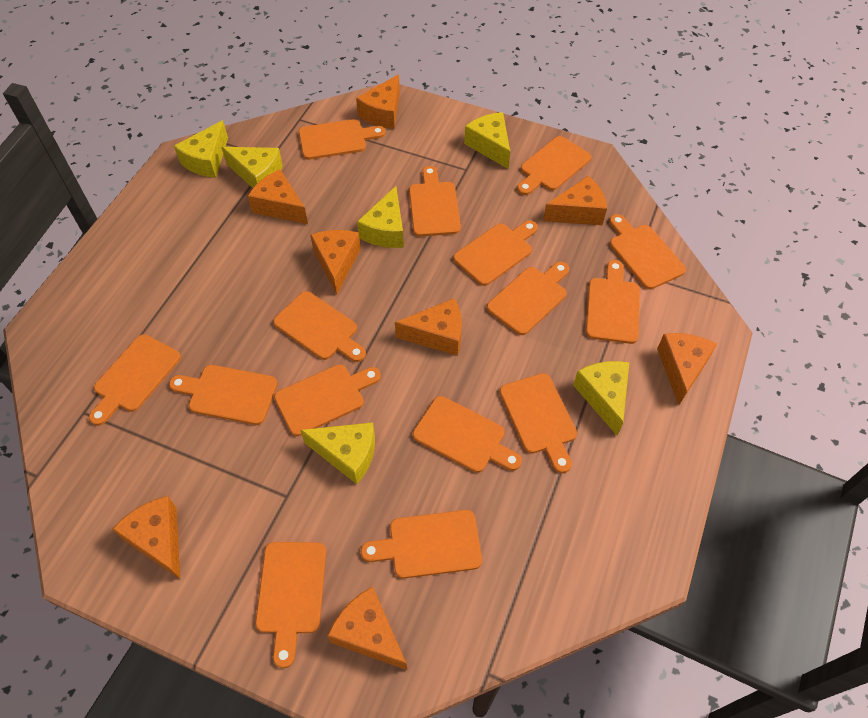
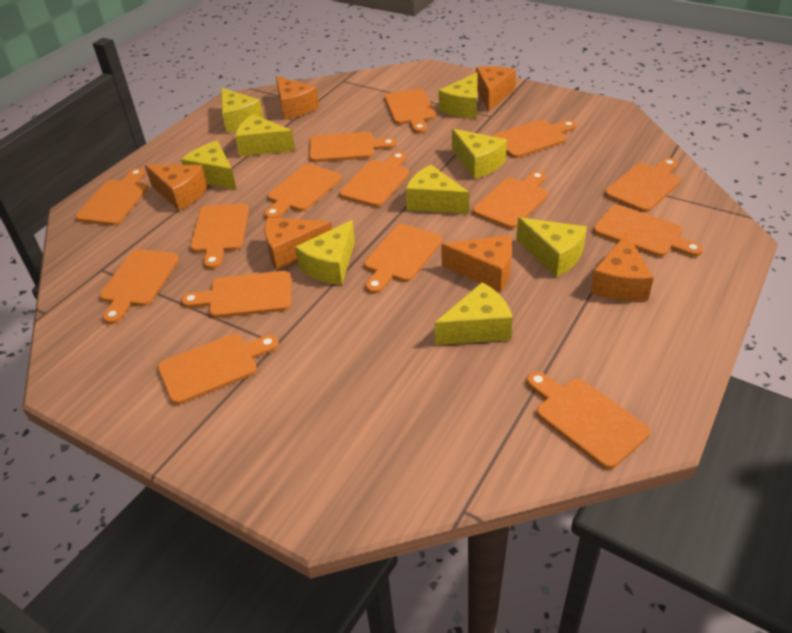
orange cheese: [112,496,180,579] [248,169,308,224] [310,230,361,295] [327,587,407,670] [356,74,400,129] [395,298,462,356] [543,176,607,225] [657,333,717,405] = 8 -> [145,165,208,211] [264,217,332,270] [276,76,319,120] [441,235,512,292] [476,66,516,112] [590,233,654,301] = 6
yellow cheese: [174,120,228,178] [222,147,283,188] [300,422,375,484] [357,186,404,248] [464,112,510,169] [573,361,629,436] = 6 -> [181,141,237,190] [221,88,263,133] [235,114,295,156] [295,220,355,285] [406,165,469,214] [435,282,513,345] [439,73,478,118] [452,129,507,179] [516,217,587,277] = 9

